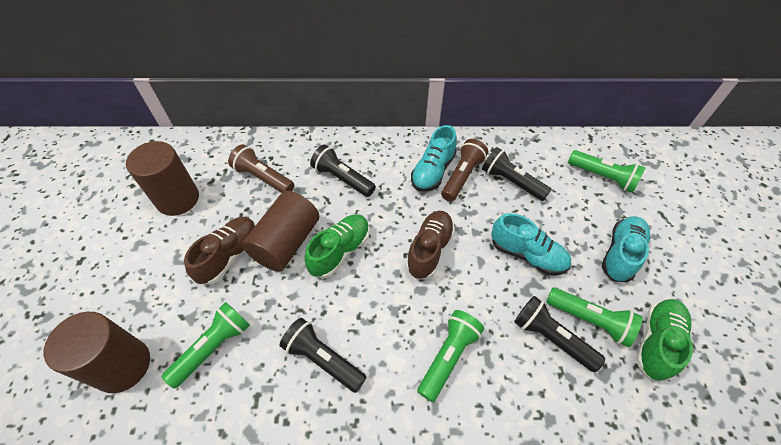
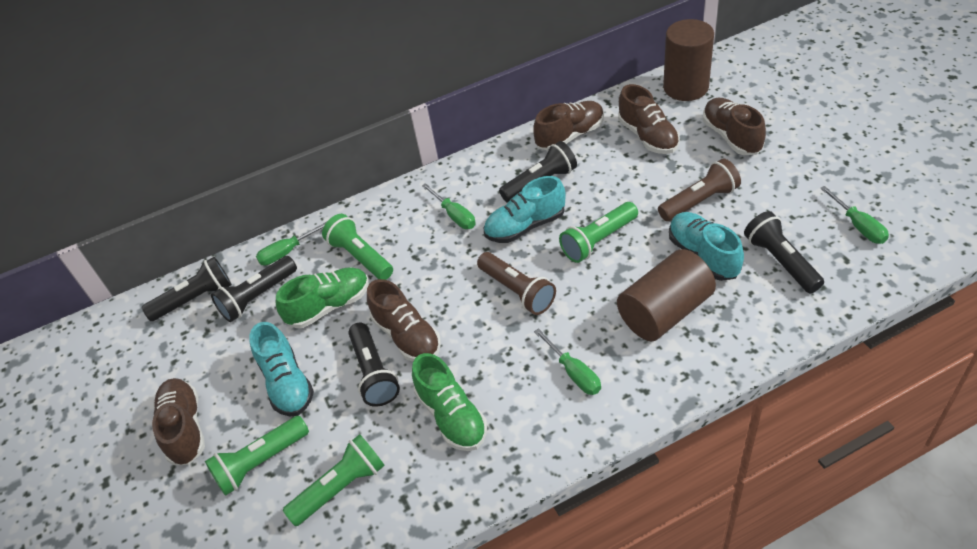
black flashlight: [280,318,367,393] [310,144,376,197] [482,147,552,201] [514,296,605,372] = 4 -> [142,257,232,321] [211,256,297,322] [348,322,400,407] [499,141,577,203] [744,211,824,293] = 5
brown cylinder: [43,312,150,393] [126,141,199,216] [242,191,319,272] = 3 -> [617,249,716,341] [663,19,714,101] = 2
brown shoe: [184,217,256,285] [406,211,455,279] = 2 -> [152,378,205,465] [367,279,441,362] [533,101,604,151] [618,84,680,154] [703,98,766,155] = 5
green screwdriver: none = 0 -> [256,221,327,265] [422,183,476,229] [534,328,601,395] [820,186,889,244] = 4

